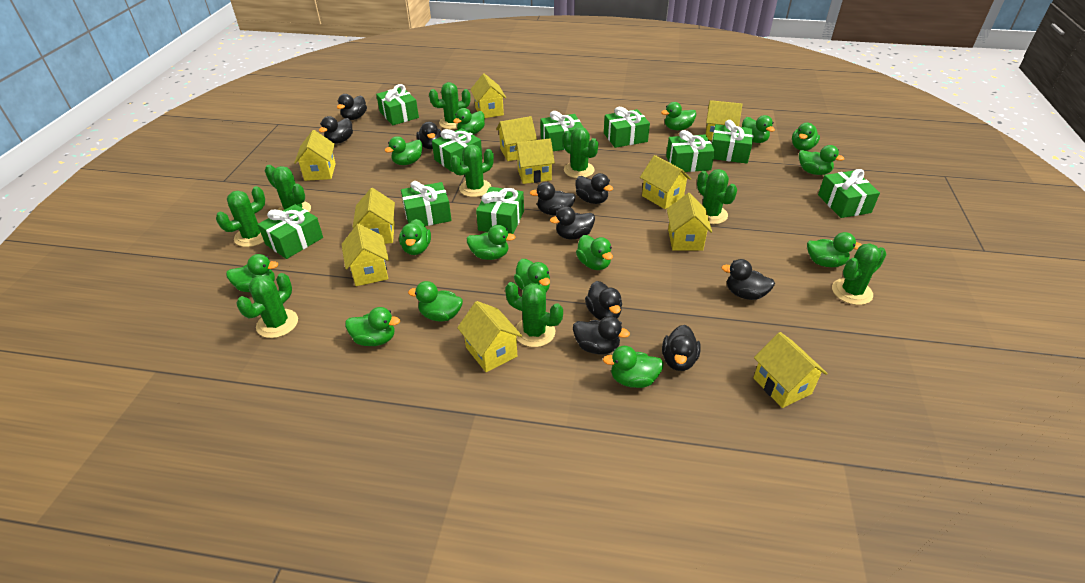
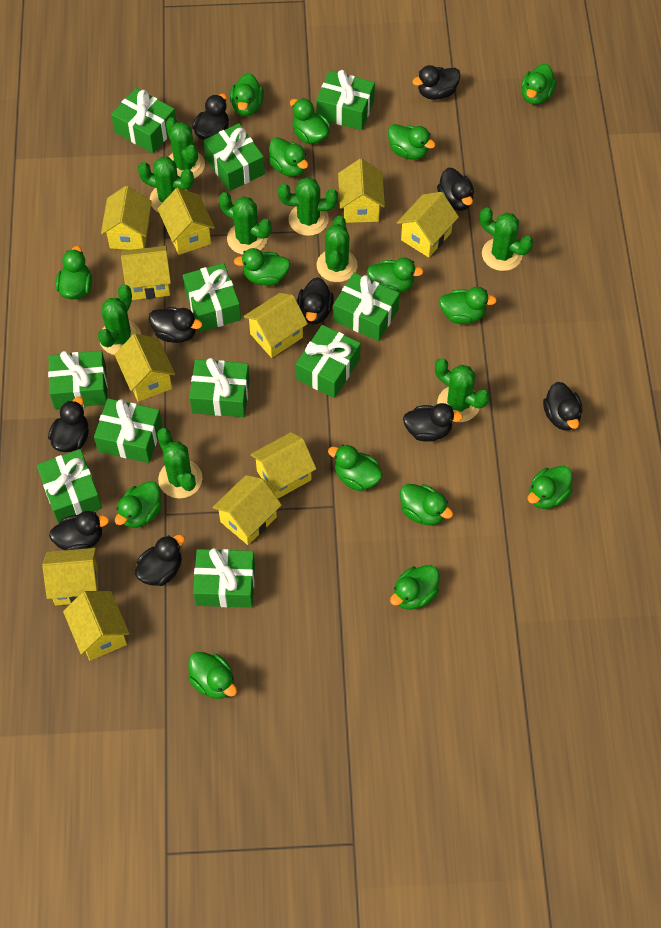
green gift: [258,204,323,259] [376,84,419,125] [401,181,451,226] [432,128,482,172] [476,187,524,234] [540,111,584,151] [604,107,650,148] [666,130,715,172] [711,120,753,164] [818,169,880,218] = 10 -> [37,449,102,524] [48,351,108,409] [94,398,162,463] [111,88,176,153] [183,263,241,332] [189,358,250,417] [193,548,255,608] [203,123,265,191] [296,325,361,398] [316,70,375,130] [333,273,400,341] = 11

